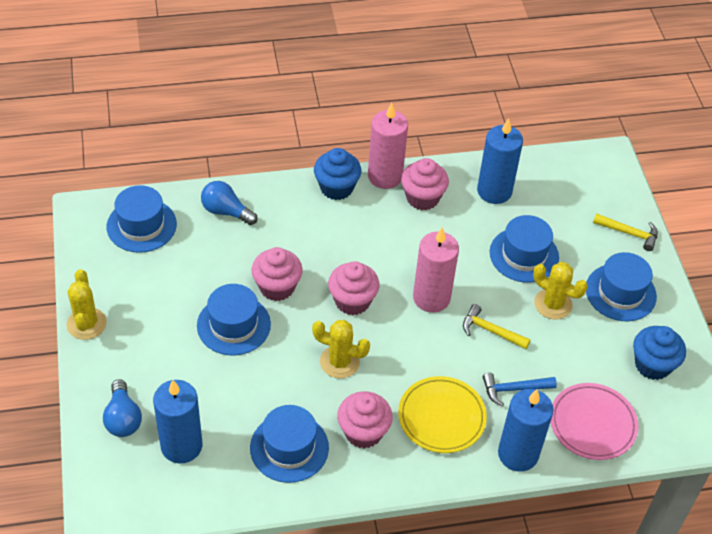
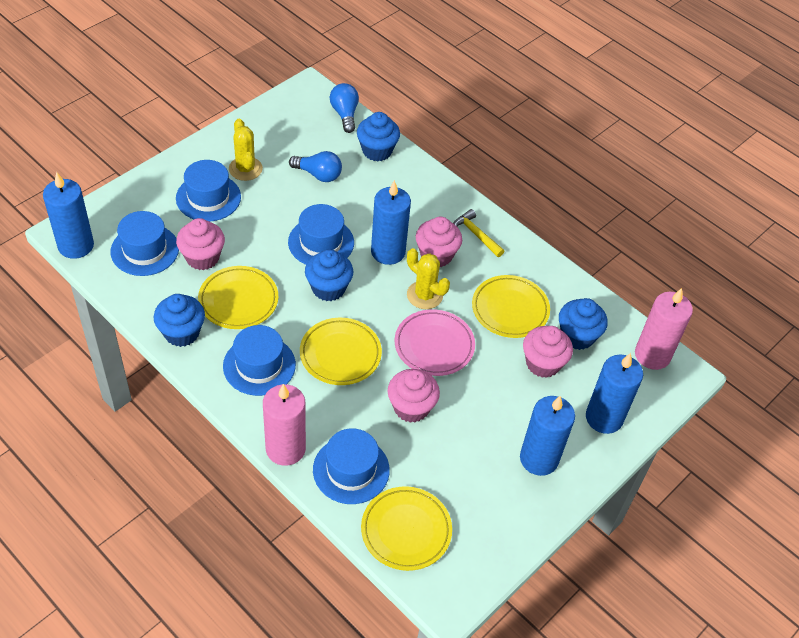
blue candle: [153,380,202,464] [477,118,523,204] [498,389,553,472] = 3 -> [43,172,94,259] [371,180,411,265] [520,395,575,476] [586,353,643,434] = 4
blue cupcake: [314,148,361,200] [633,326,686,380] = 2 -> [154,294,205,347] [305,249,353,301] [357,112,400,161] [559,298,608,350] = 4
blue hammer: [483,373,557,406] = 1 -> none = 0
yellow cactus: [66,269,107,340] [312,320,370,378] [533,262,588,320] = 3 -> [229,119,263,181] [407,248,450,309] = 2
yellow hammer: [463,304,531,349] [593,213,658,251] = 2 -> [453,209,504,257] = 1
yellow plate: [398,376,487,453] = 1 -> [198,266,278,329] [300,318,382,385] [361,486,452,571] [472,275,550,338] = 4

